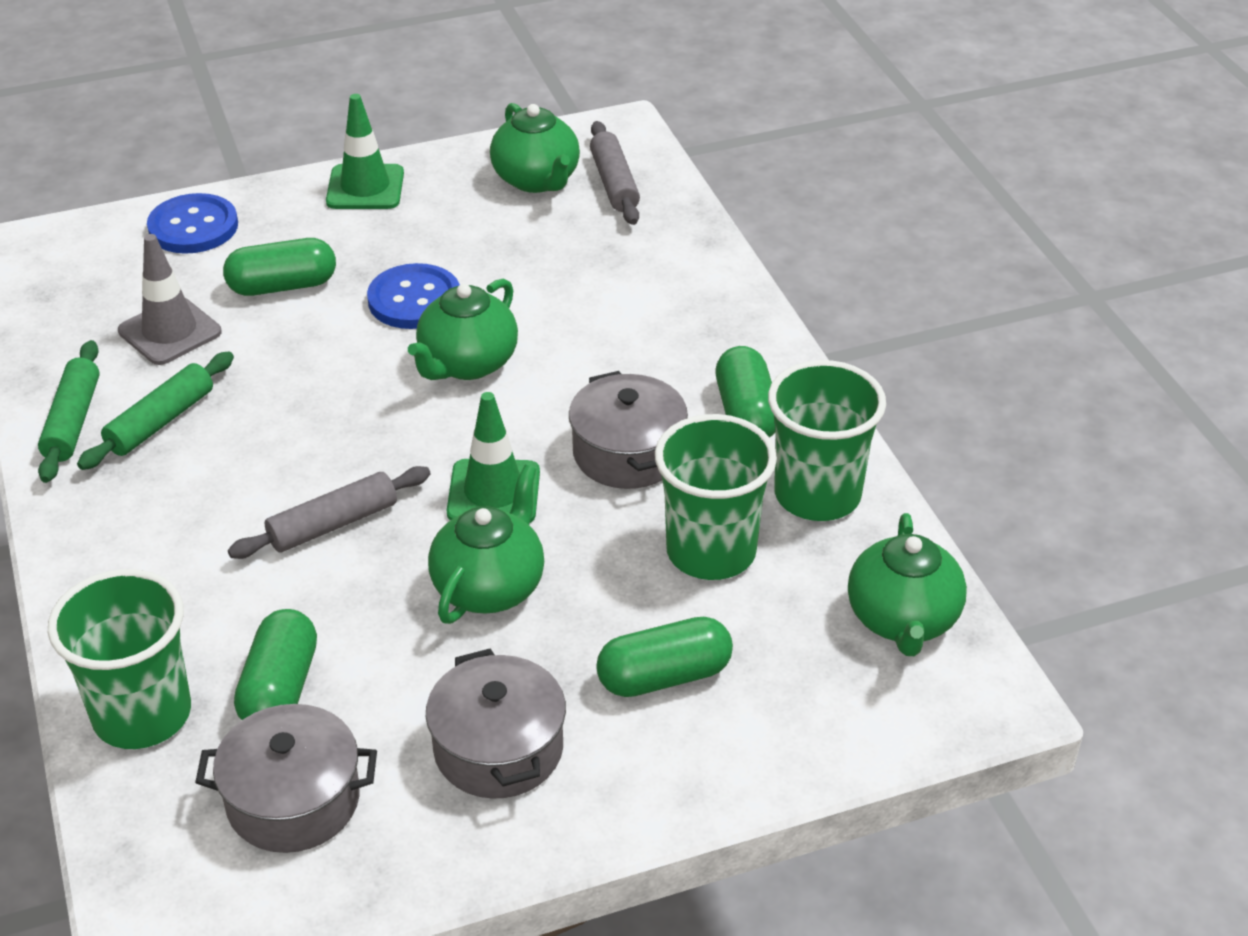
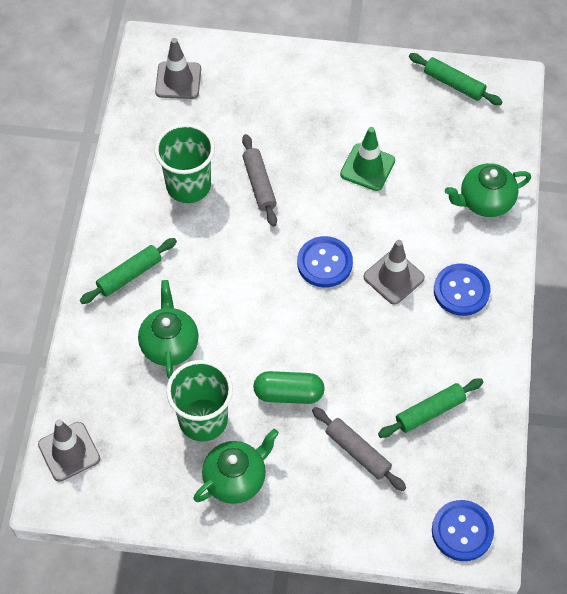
blue button: [147,193,238,254] [367,263,460,329] = 2 -> [297,236,353,288] [432,500,494,561] [434,263,490,316] = 3
green capsule: [223,238,336,296] [234,609,317,720] [596,617,733,697] [716,346,775,438] = 4 -> [253,371,325,404] = 1
green cup: [48,569,191,749] [655,414,777,580] [768,360,886,521] = 3 -> [154,124,215,203] [166,360,233,442] = 2
green rolling pin: [38,340,100,483] [77,352,234,470] = 2 -> [80,238,177,304] [378,378,483,438] [409,53,502,105] = 3
green teapot: [408,279,518,380] [428,465,544,624] [490,103,580,193] [848,513,967,656] = 4 -> [138,280,199,379] [193,429,279,504] [445,163,531,217] = 3
green traffic cone: [326,94,404,209] [447,392,540,523] = 2 -> [340,127,395,191] = 1
grey pot: [195,704,377,853] [426,649,566,799] [569,371,688,489] = 3 -> none = 0
grey traffic cone: [118,234,222,365] = 1 -> [38,419,100,482] [155,38,201,99] [363,240,425,305] = 3

